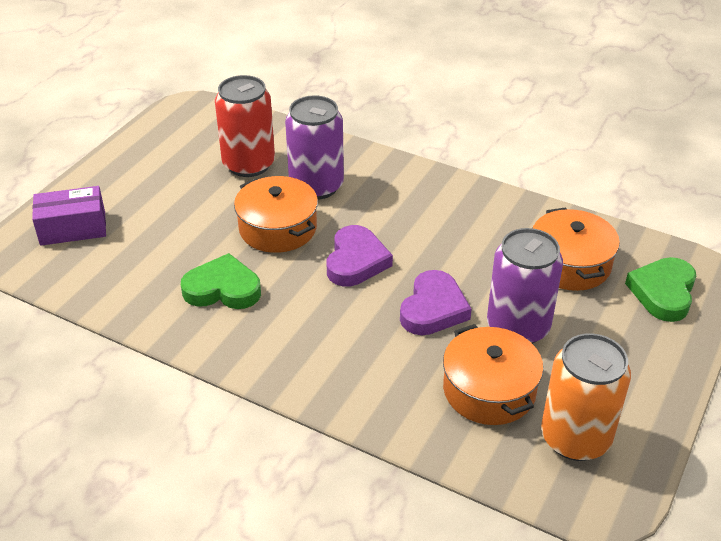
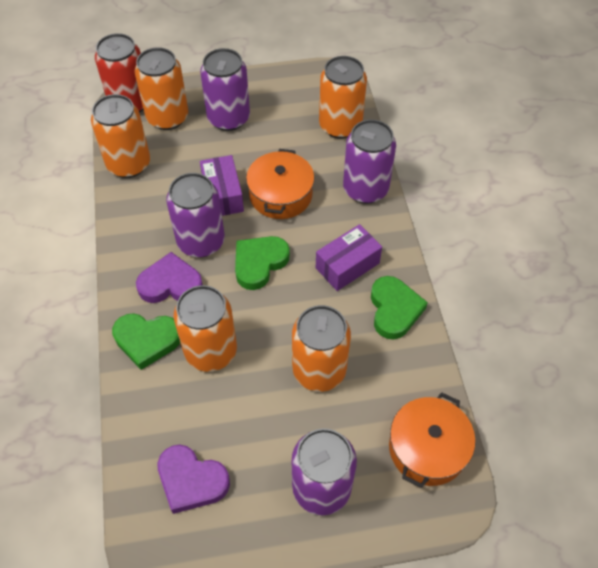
green heart: [181,253,261,309] [625,257,696,322] = 2 -> [112,313,180,370] [235,236,290,290] [371,276,428,340] = 3
orange can: [541,333,631,461] = 1 -> [91,94,150,178] [135,47,188,130] [174,285,237,372] [292,305,351,392] [319,56,367,139] = 5
orange pot: [234,176,318,253] [443,324,543,425] [533,207,620,291] = 3 -> [246,149,314,219] [389,392,475,488] = 2
purple box: [32,186,106,246] = 1 -> [200,155,244,216] [316,224,382,291] = 2
purple can: [285,95,344,200] [487,228,563,344] = 2 -> [166,173,225,257] [200,48,250,131] [292,428,357,515] [343,120,396,204] = 4

